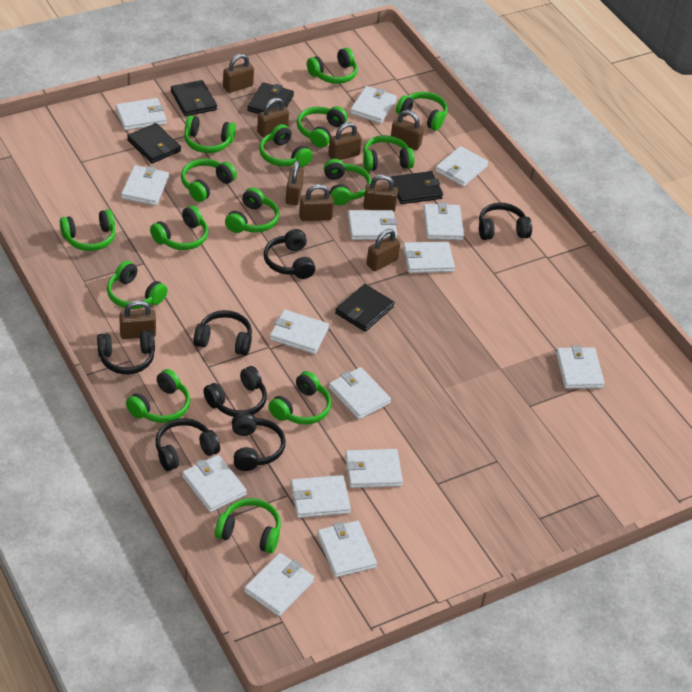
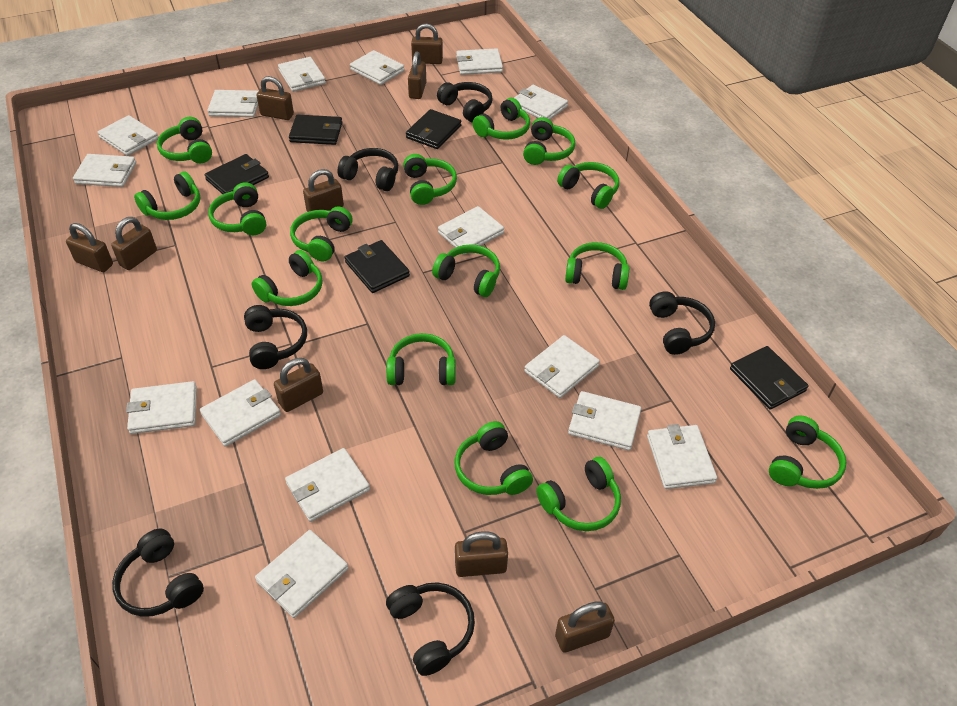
black headphones: [97,330,155,374] [156,418,220,471] [193,310,252,356] [203,366,267,417] [232,412,286,471] [264,229,315,279] [479,203,532,240] = 7 -> [112,528,204,617] [244,305,307,369] [337,148,398,191] [386,582,475,676] [437,82,493,122] [649,291,715,355] = 6

